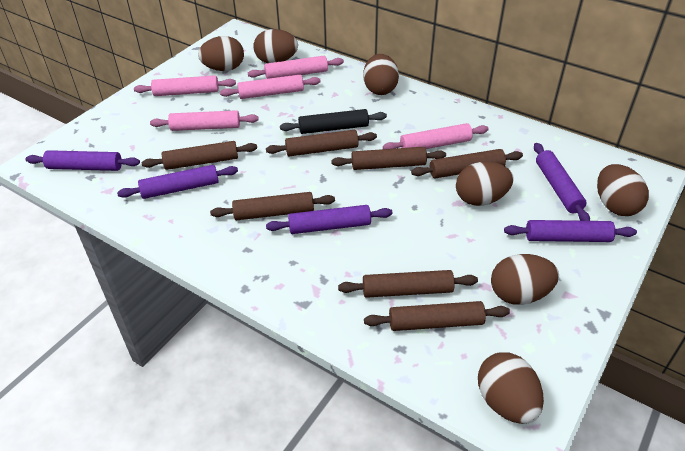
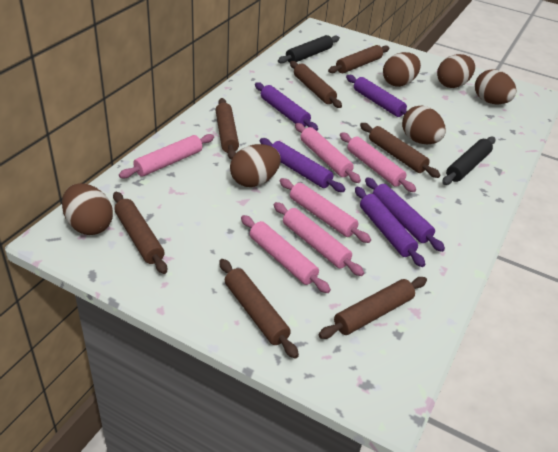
black rolling pin: [280,109,387,134] = 1 -> [278,35,340,64] [442,137,495,185] = 2
brown egg: [198,36,244,71] [253,29,298,63] [363,54,399,95] [456,162,514,206] [478,352,544,424] [491,254,559,305] [597,164,649,216] = 7 -> [62,183,113,235] [230,144,281,187] [383,52,421,87] [402,105,446,145] [437,54,475,88] [475,69,516,104] = 6
pink rolling pin: [134,75,236,96] [150,110,259,131] [220,75,321,99] [248,56,344,79] [383,123,489,149] = 5 -> [119,134,214,178] [241,215,331,293] [274,202,364,276] [280,178,371,243] [295,123,361,183] [340,132,416,192] = 6

